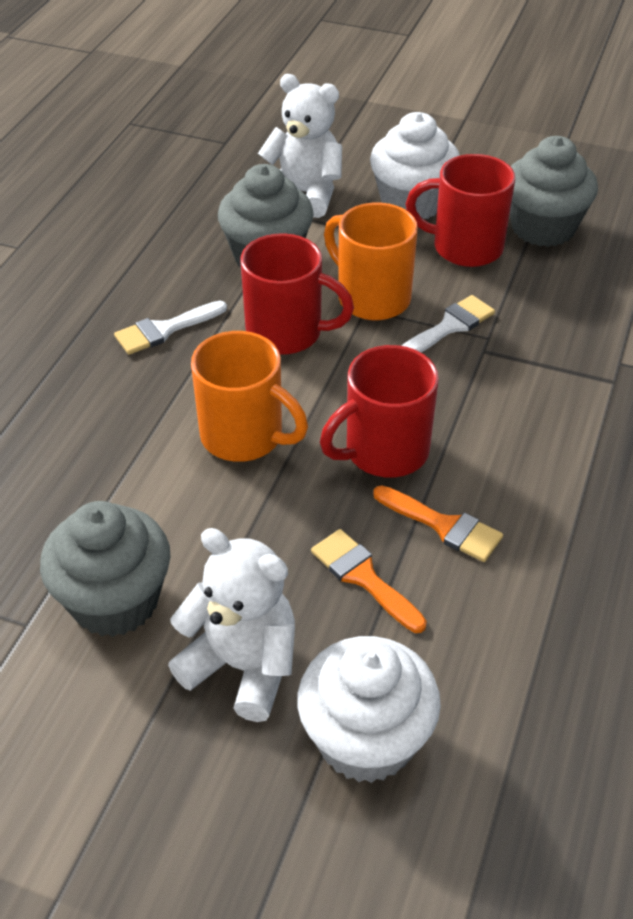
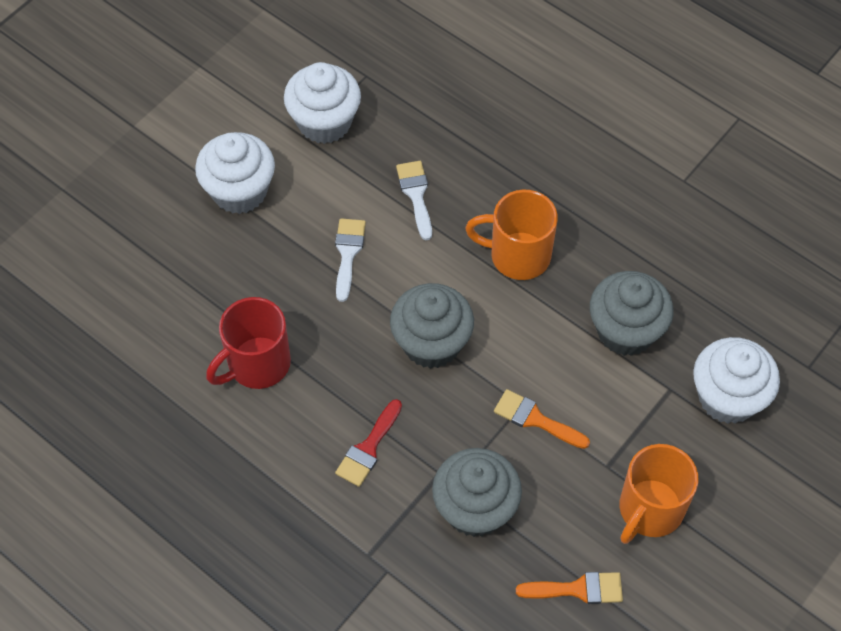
red brush: none = 0 -> [335,399,402,487] = 1
red mug: [241,233,354,355] [320,345,439,477] [406,154,515,267] = 3 -> [206,297,291,389] = 1
white cupcake: [297,636,441,783] [370,112,460,219] = 2 -> [195,132,275,214] [284,62,361,144] [693,337,780,424] = 3
white teddy bear: [168,528,295,722] [258,74,342,218] = 2 -> none = 0

